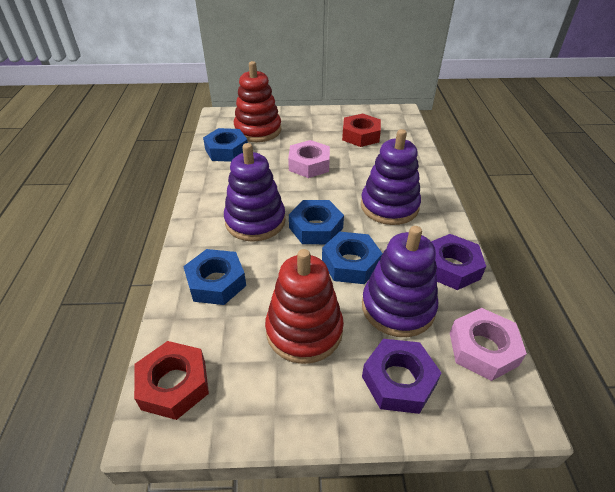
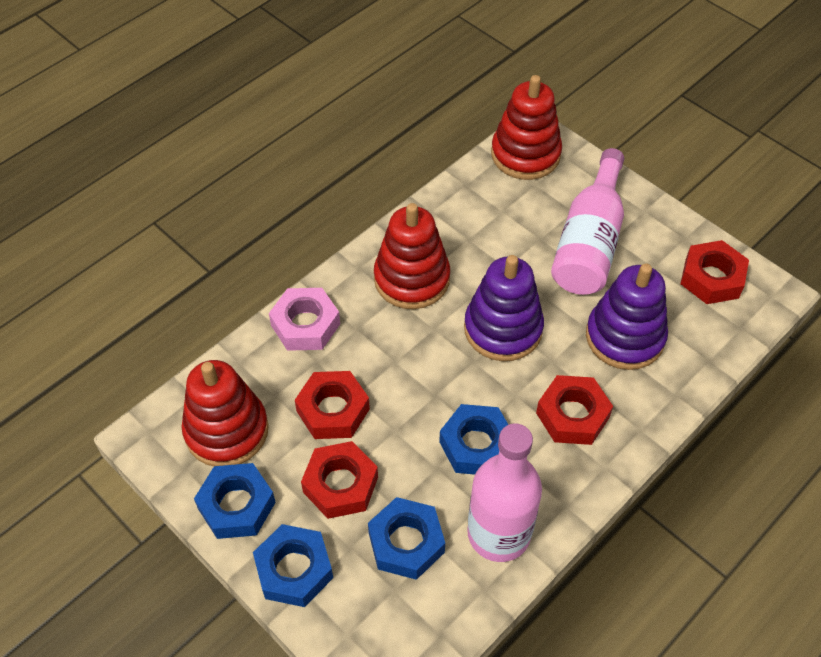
pink bottle: none = 0 -> [467,423,542,562] [551,148,624,295] = 2
pink nut: [288,140,330,178] [450,308,527,381] = 2 -> [269,288,340,351] = 1
purple nut: [362,339,441,414] [431,234,486,290] = 2 -> none = 0
purple stacking toy: [224,143,286,242] [361,129,421,225] [362,226,438,337] = 3 -> [464,255,544,361] [586,264,668,370] = 2
red nut: [134,341,209,420] [342,113,381,147] = 2 -> [295,371,370,439] [301,441,378,519] [536,375,613,445] [680,240,749,304] = 4
red stacking toy: [234,61,282,142] [265,249,344,364] = 2 -> [182,360,269,466] [374,203,450,309] [491,75,562,180] = 3

